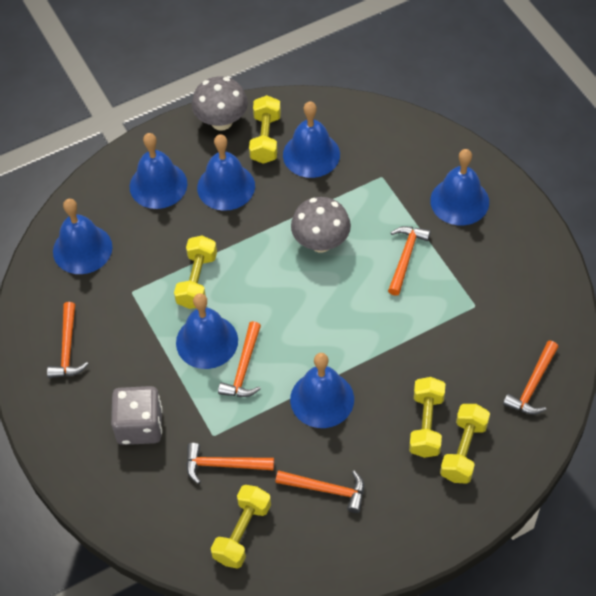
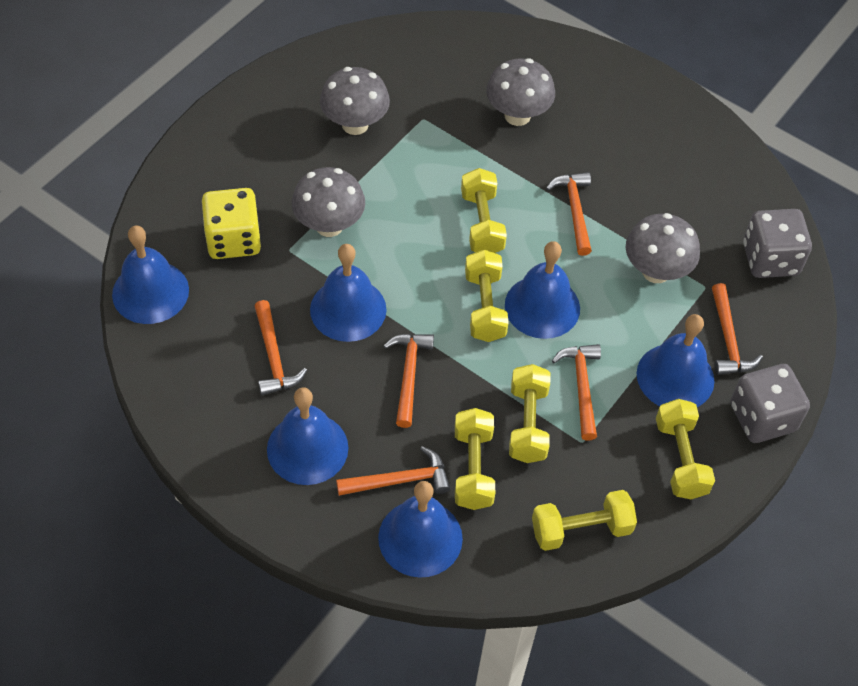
blue bell: [53,199,113,274] [130,133,187,209] [176,293,238,369] [197,134,255,211] [283,101,340,178] [290,353,354,428] [430,149,489,225] = 7 -> [112,225,189,324] [267,388,348,485] [310,244,386,342] [378,481,463,578] [505,241,580,339] [637,314,715,407] = 6
grey dice: [111,386,163,445] = 1 -> [730,364,810,443] [743,209,812,278] = 2
grey mushroom: [192,77,248,131] [291,197,351,252] = 2 -> [292,167,365,237] [320,67,390,135] [486,58,555,126] [626,213,700,283] = 4
yellow dice: none = 0 -> [202,188,261,259] = 1
yellow dumbbell: [174,236,217,309] [211,485,271,569] [249,95,281,164] [409,377,445,458] [440,404,490,484] = 5 -> [455,408,495,510] [461,168,507,253] [465,250,509,342] [509,364,550,463] [532,490,637,551] [656,399,715,499] = 6

